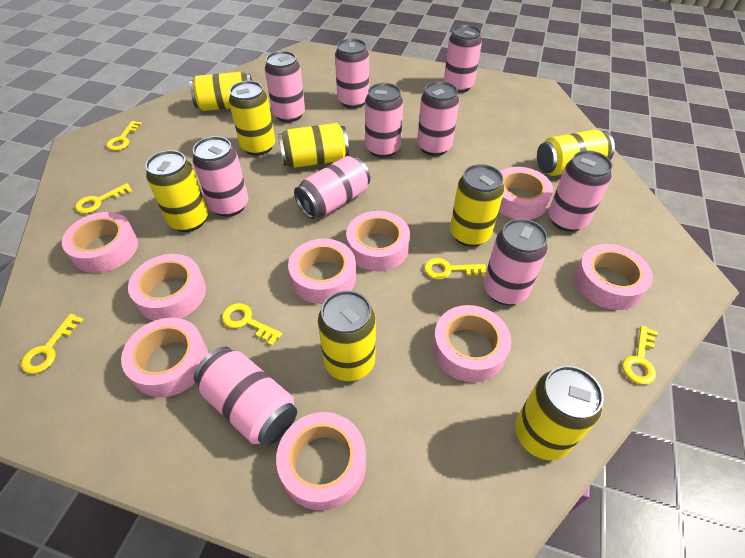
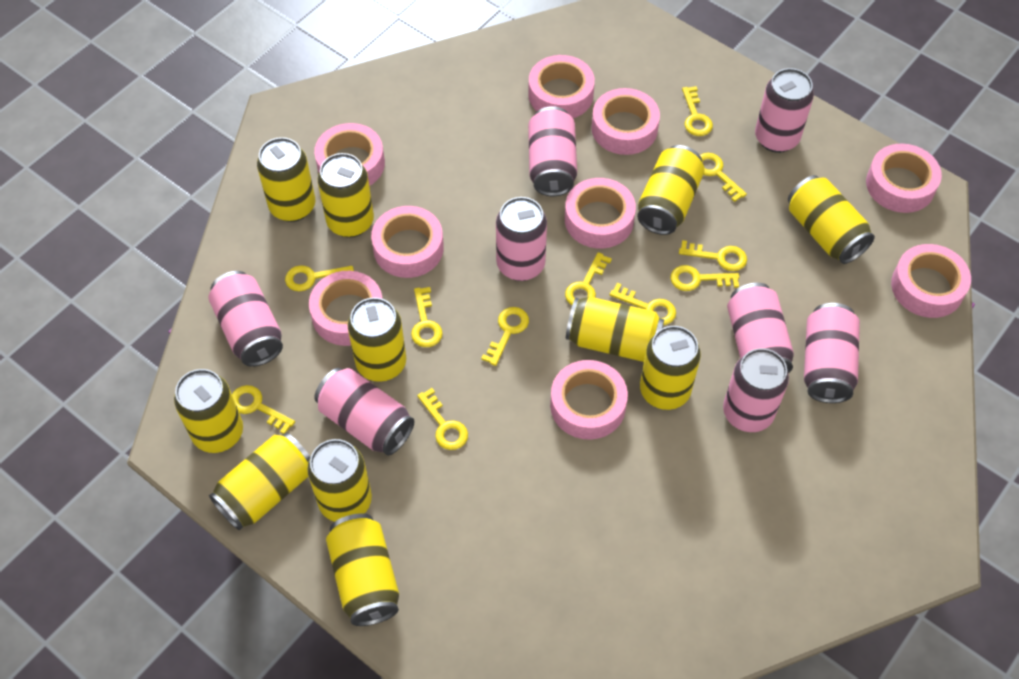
pink can: [193,136,248,217] [194,347,297,446] [265,51,305,122] [294,156,370,219] [335,38,369,108] [365,83,403,158] [417,81,459,156] [444,25,482,93] [483,219,548,305] [548,150,613,232] = 10 -> [209,271,283,367] [314,368,414,456] [496,197,547,281] [528,106,577,196] [723,348,789,432] [727,283,794,374] [755,68,814,153] [804,303,860,403] = 8
yellow can: [146,150,208,232] [189,72,252,111] [229,81,275,156] [278,123,349,168] [318,290,376,381] [450,164,505,247] [515,366,604,460] [537,129,615,176] = 8 -> [174,369,243,453] [209,433,310,530] [257,137,315,222] [307,439,372,522] [318,153,374,238] [326,513,399,626] [348,297,406,382] [566,297,664,362] [637,145,705,235] [640,326,701,410] [788,175,875,264] = 11
yellow key: [21,314,84,374] [75,183,132,214] [106,121,142,151] [222,303,282,346] [424,258,486,280] [622,325,658,385] = 6 -> [232,385,295,434] [285,265,354,291] [411,287,443,347] [417,388,468,450] [481,307,529,366] [565,252,612,305] [610,283,676,325] [670,265,739,291] [679,240,747,271] [682,86,713,136] [700,153,747,202] = 11

